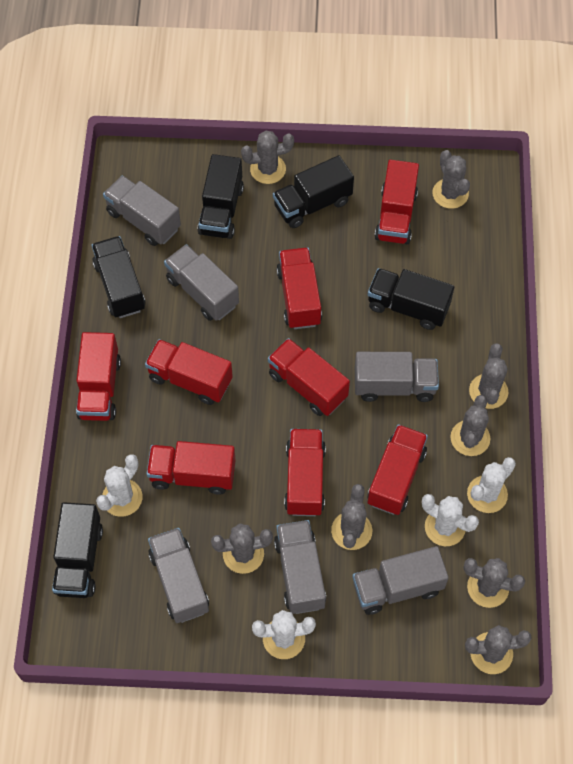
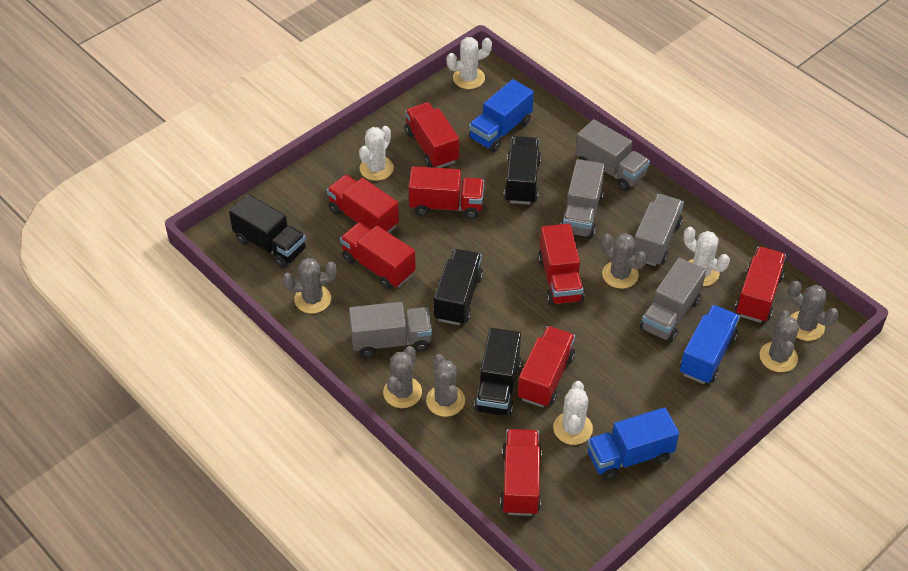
black truck: [52,502,103,598] [92,236,145,318] [198,154,244,239] [273,155,354,228] [368,268,454,330] = 5 -> [229,194,306,268] [434,249,483,325] [474,328,521,417] [504,136,541,205] = 4
blue truck: none = 0 -> [469,79,534,152] [587,407,679,480] [680,305,740,384] = 3
grey cactus: [211,523,273,574] [241,131,294,184] [331,484,372,550] [433,150,470,209] [451,395,490,456] [463,558,525,608] [465,625,532,674] [469,343,508,409] = 8 -> [282,258,337,314] [383,346,422,408] [426,354,465,417] [601,233,647,289] [760,310,799,372] [788,281,839,341] = 6
grey truck: [103,175,181,246] [148,528,209,623] [164,244,239,321] [274,520,326,614] [352,546,449,615] [355,352,439,402] = 6 -> [349,302,432,357] [561,159,605,238] [575,119,650,191] [634,194,684,266] [640,257,706,343] = 5

